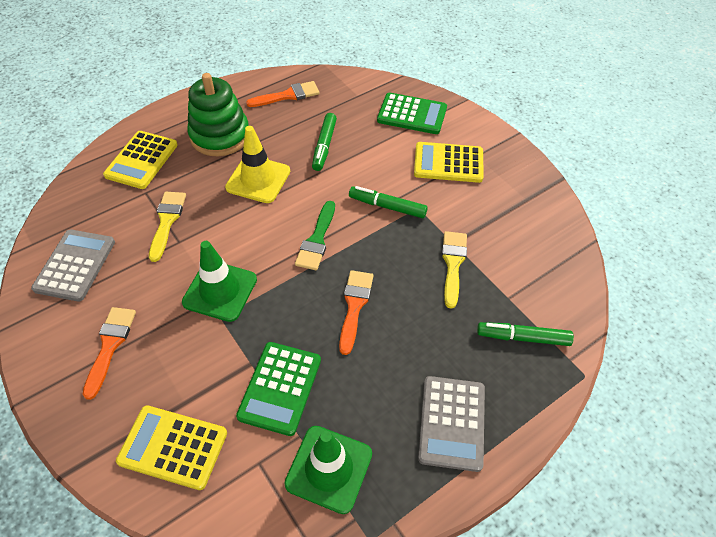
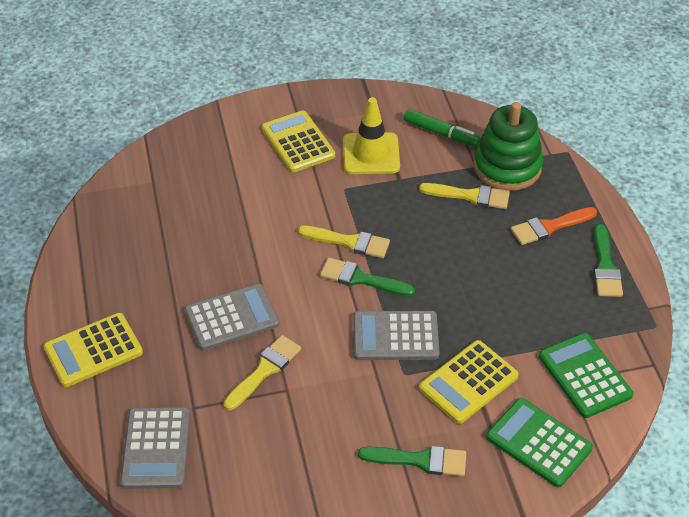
green brush: [295,201,335,270] = 1 -> [320,258,415,296] [358,446,466,476] [594,224,623,297] = 3
green marker: [312,113,337,171] [349,186,428,218] [477,322,574,346] = 3 -> [404,109,480,147] = 1
green traffic cone: [182,241,257,322] [285,426,372,514] = 2 -> none = 0
grey calculator: [31,229,115,302] [418,376,485,472] = 2 -> [120,407,190,489] [184,284,279,351] [353,311,440,360] = 3
orange brush: [83,307,136,400] [246,81,320,107] [339,270,373,355] = 3 -> [511,207,597,245] = 1
yellow brush: [149,192,186,262] [442,231,467,308] = 2 -> [223,335,301,410] [298,225,390,258] [419,183,510,209] = 3

